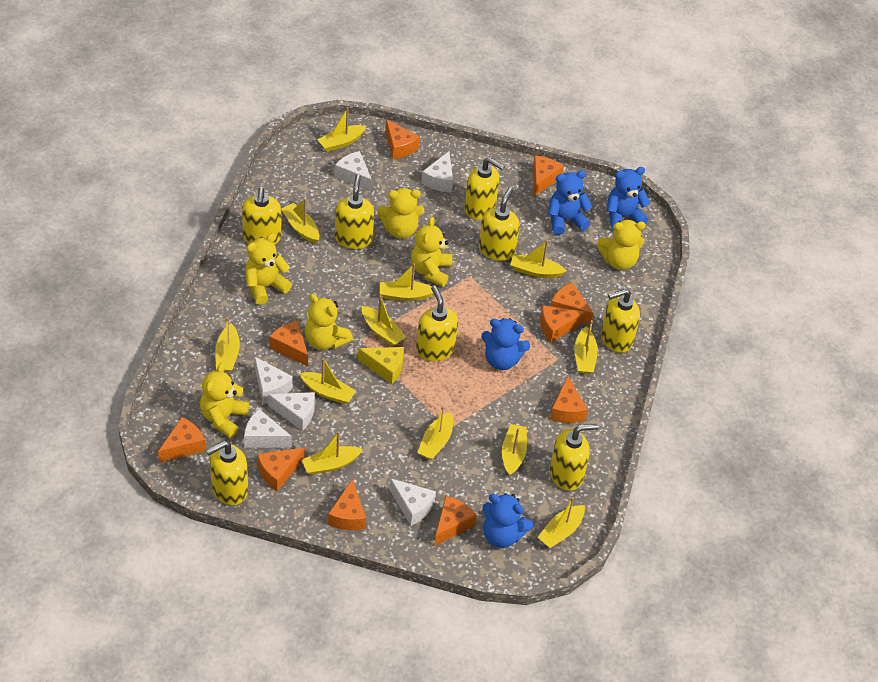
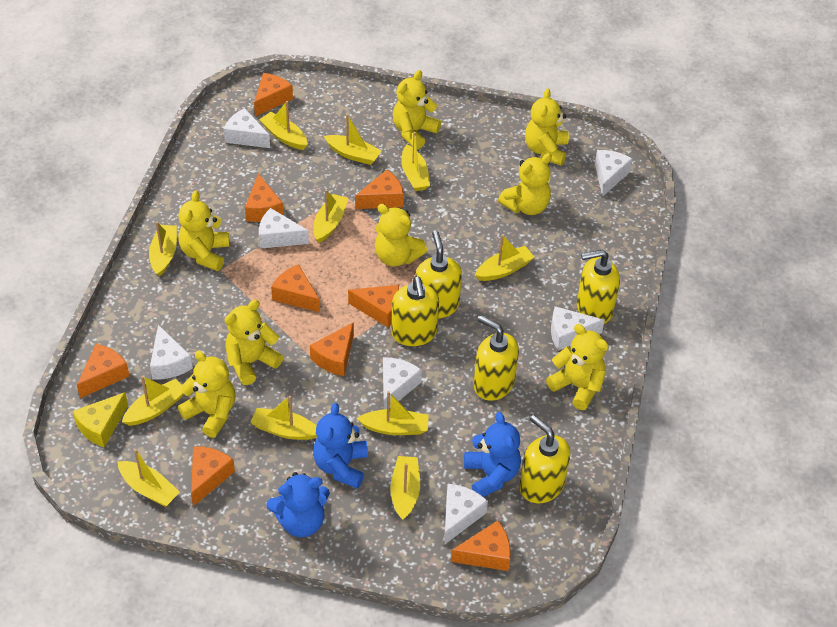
blue teddy bear: [481,318,530,370] [482,493,533,548] [548,170,592,235] [607,167,650,231] = 4 -> [266,472,330,537] [313,403,368,489] [464,412,521,497] = 3
orange cheese: [158,417,206,463] [257,447,305,491] [269,321,308,366] [328,479,366,530] [385,119,420,160] [434,496,477,546] [533,156,564,196] [540,305,586,343] [550,376,588,423] [551,283,594,324] = 10 -> [77,344,130,398] [191,446,235,506] [245,174,284,222] [254,73,293,117] [271,264,320,312] [310,322,354,376] [348,285,399,328] [355,170,404,209] [451,521,511,571] = 9
white cheese: [244,409,292,447] [254,357,293,404] [268,392,315,431] [335,151,372,191] [389,478,436,526] [421,151,453,192] = 6 -> [150,325,193,380] [224,108,270,148] [259,208,309,249] [383,357,422,409] [444,484,488,545] [551,306,605,351] [595,150,633,197] = 7
yellow boat: [215,317,240,372] [281,198,319,243] [299,358,356,404] [302,431,363,475] [317,107,366,152] [362,295,406,346] [380,263,434,301] [417,406,453,460] [502,424,527,476] [511,240,567,278] [537,497,585,548] [574,320,598,374] = 12 -> [118,449,180,507] [122,376,184,426] [149,222,177,277] [250,396,317,440] [259,101,308,150] [313,190,348,243] [324,114,382,165] [357,391,429,435] [390,456,420,520] [401,132,430,191] [475,234,534,281] = 11
yellow soap dispenser: [206,441,248,505] [242,187,281,245] [335,175,374,249] [416,285,458,361] [464,157,505,220] [479,187,520,261] [550,424,599,491] [601,289,640,353] = 8 -> [391,276,439,346] [415,231,462,318] [474,316,519,401] [519,415,571,503] [577,249,620,324] = 5
yellow teddy bear: [200,363,249,438] [245,233,292,305] [305,294,353,350] [377,188,424,239] [411,217,452,287] [597,220,646,270] = 6 -> [178,190,230,271] [178,351,236,438] [225,300,283,385] [375,204,427,267] [393,70,441,149] [498,153,552,215] [525,88,569,165] [546,324,609,410] = 8

